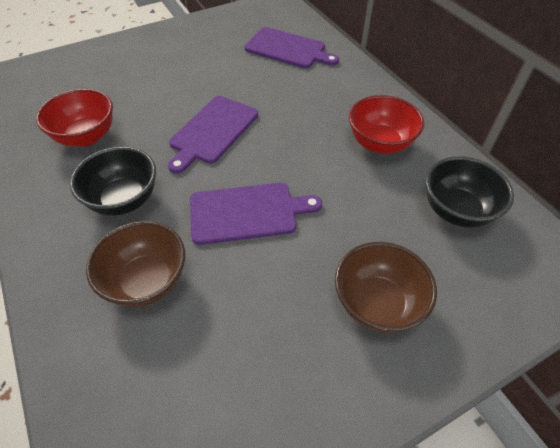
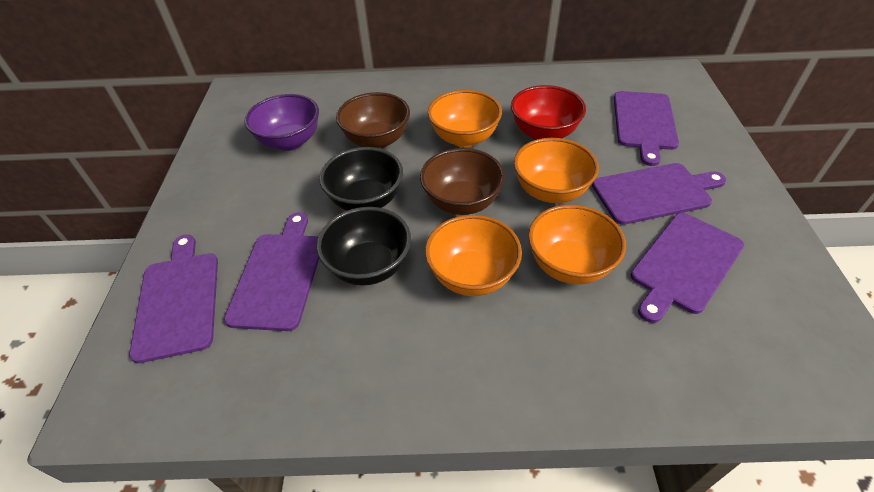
orange bowl: none = 0 -> [425,215,522,296] [428,90,502,147] [514,138,599,203] [528,205,626,284] = 4
purple bowl: none = 0 -> [244,94,319,151] = 1
purple cutting board: [168,96,258,174] [190,183,322,245] [244,27,339,68] = 3 -> [129,234,218,363] [224,212,319,331] [592,163,726,225] [614,91,679,166] [630,213,744,323] = 5
red bowl: [36,89,113,147] [349,95,424,154] = 2 -> [511,85,586,140] = 1

